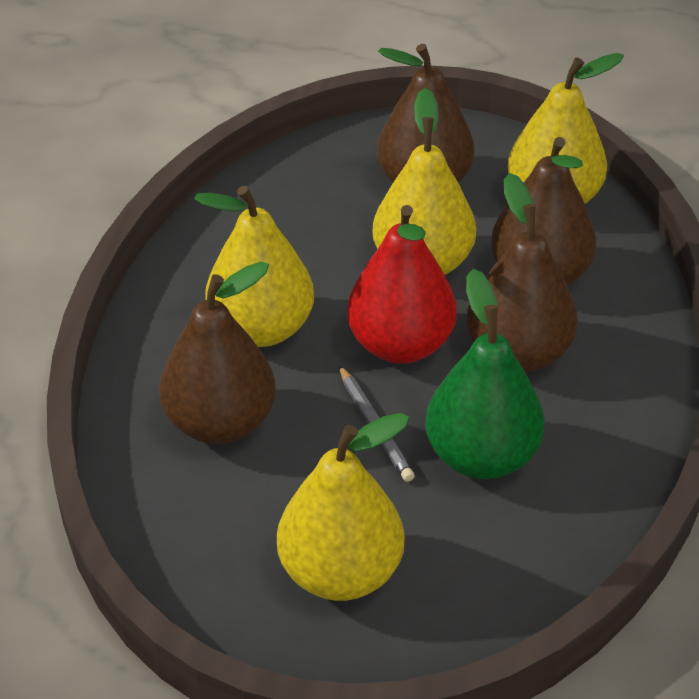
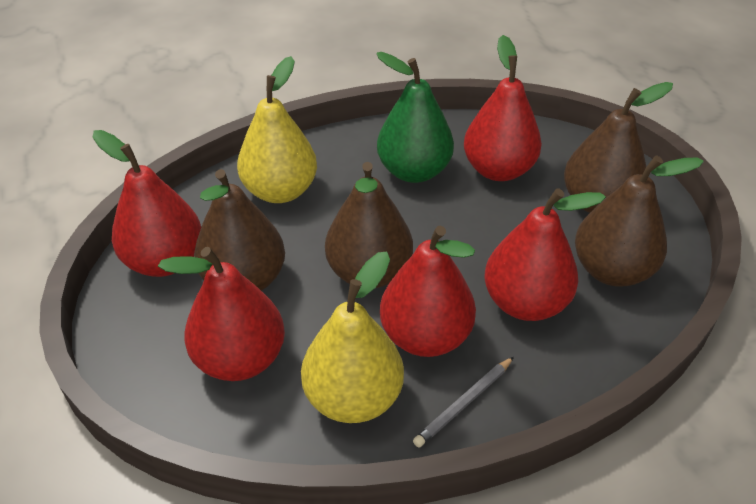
red pear: [347,205,457,364] = 1 -> [93,130,201,277] [158,247,285,381] [380,225,476,357] [464,35,542,181] [484,188,606,321] = 5
yellow pear: [194,186,314,347] [277,413,409,601] [373,88,476,275] [508,53,624,204] = 4 -> [237,56,317,203] [301,252,404,423] = 2

